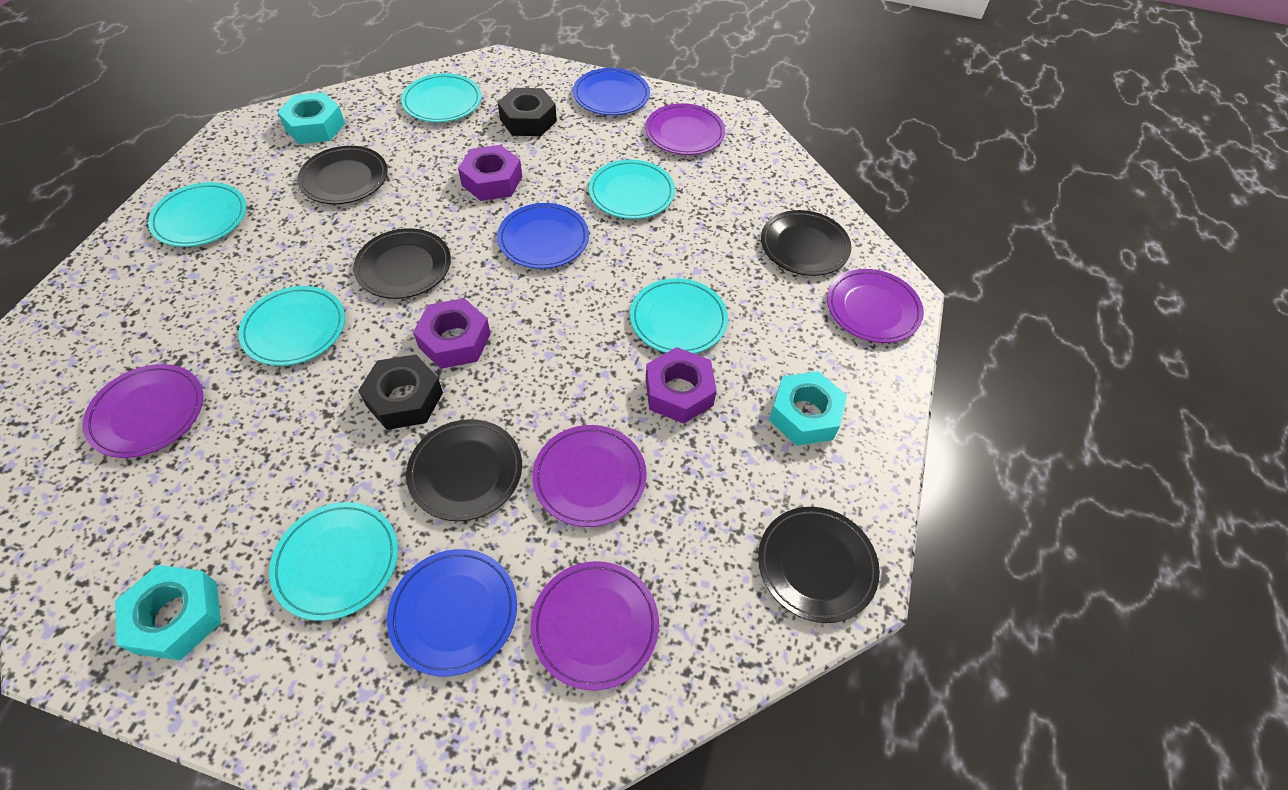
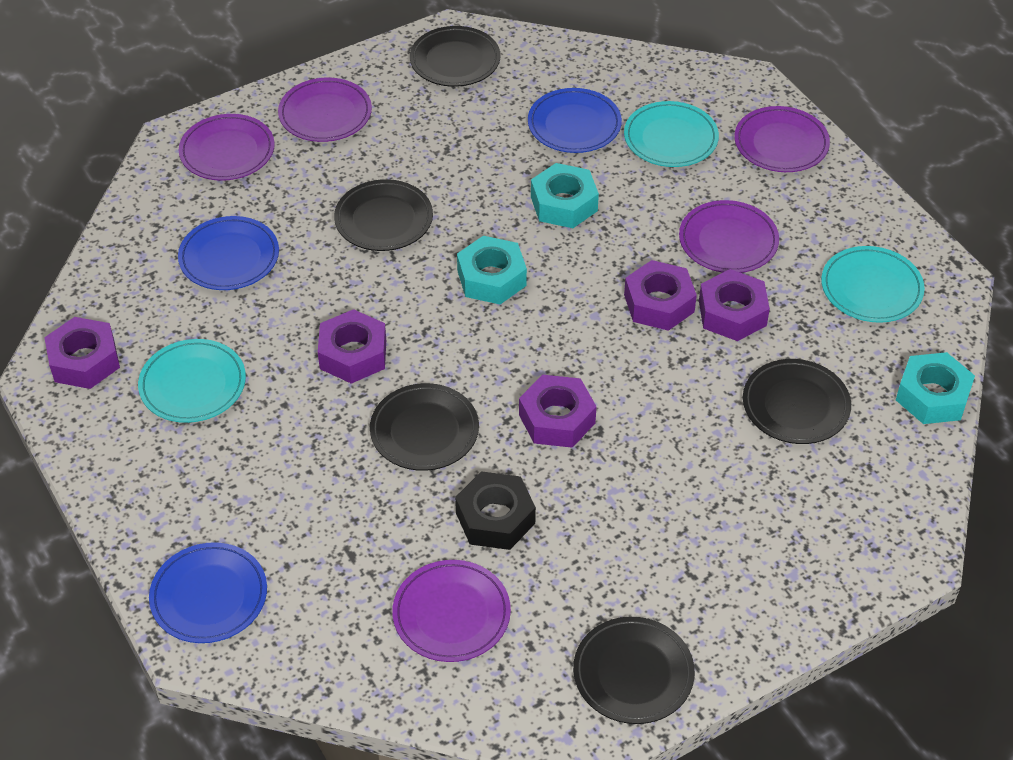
black nut: [358,355,443,430] [498,88,557,136] = 2 -> [455,471,536,550] = 1
purple nut: [413,298,491,369] [458,145,522,201] [646,347,717,424] = 3 -> [44,317,120,389] [318,309,386,384] [519,375,597,448] [624,260,697,331] [699,269,770,341] = 5
turquoise plate: [148,182,246,247] [239,286,345,366] [269,502,398,621] [401,73,481,122] [589,160,675,219] [630,278,728,354] = 6 -> [138,339,246,423] [624,101,719,167] [821,246,925,323] = 3

